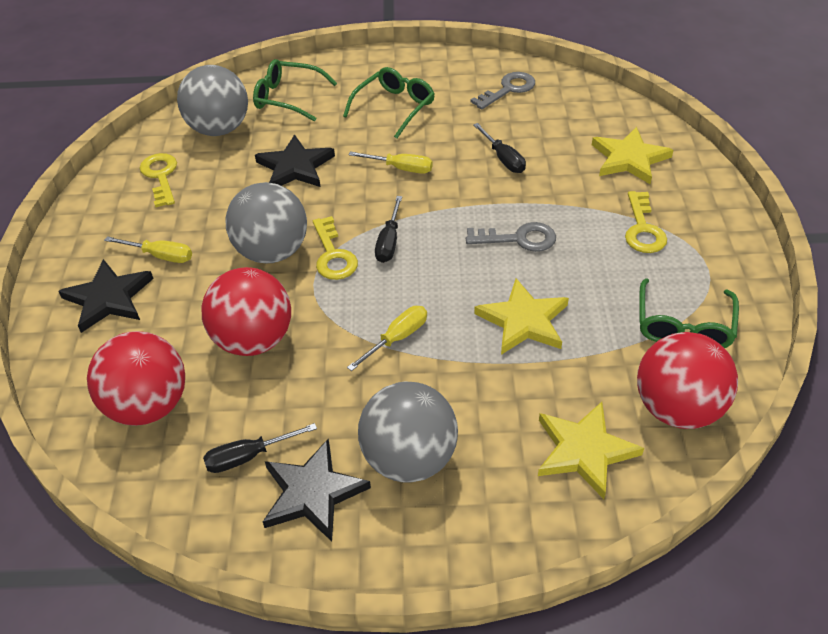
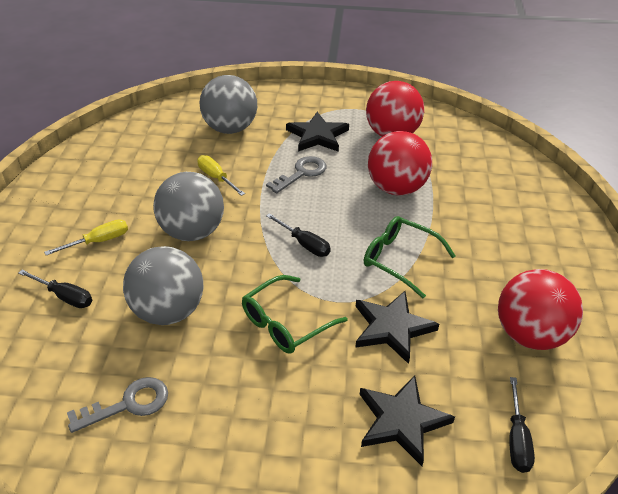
green glasses: [253,59,337,122] [343,67,435,139] [639,278,739,348] = 3 -> [242,275,348,354] [364,216,456,298] = 2
yellow key: [140,153,177,207] [313,216,358,280] [625,191,667,253] = 3 -> none = 0
yellow screwdriver: [104,236,192,263] [347,306,427,371] [349,151,433,174] = 3 -> [44,219,128,255] [197,155,245,196] = 2
yellow star: [474,278,569,355] [538,402,644,499] [592,127,673,184] = 3 -> none = 0

